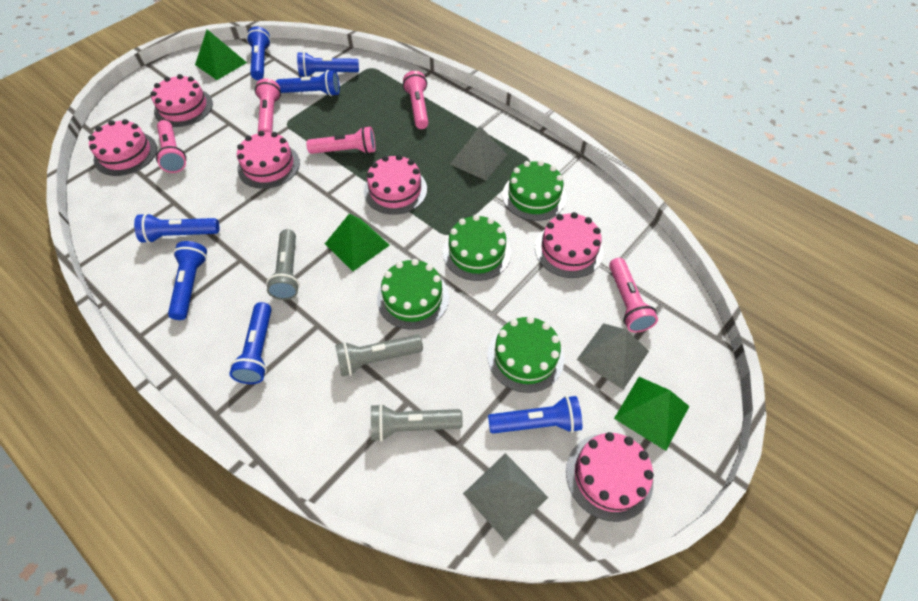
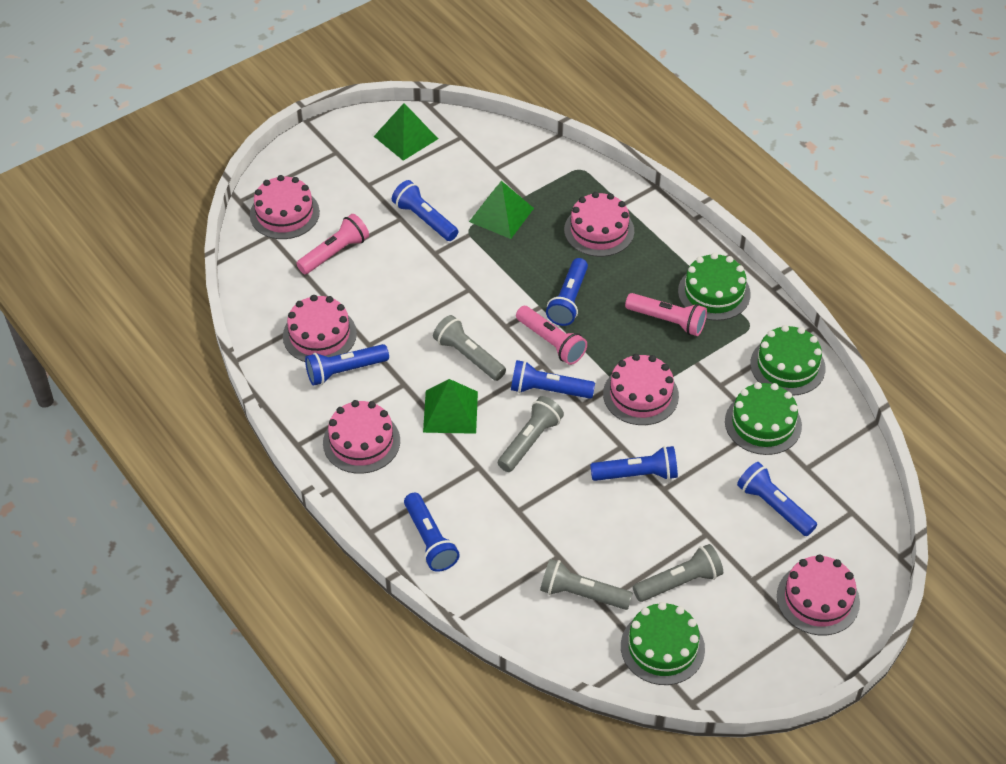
grey flashlight: [266,229,300,300] [335,335,423,377] [371,404,463,442] = 3 -> [433,315,506,381] [498,396,564,472] [540,559,633,610] [633,544,723,602] = 4
grey pyramid: [450,126,507,180] [463,453,548,541] [577,323,649,390] = 3 -> none = 0
pink flashlight: [156,120,186,173] [255,78,281,133] [306,126,376,154] [403,71,429,129] [609,258,658,332] = 5 -> [296,214,369,274] [516,306,587,365] [625,293,707,336] = 3

